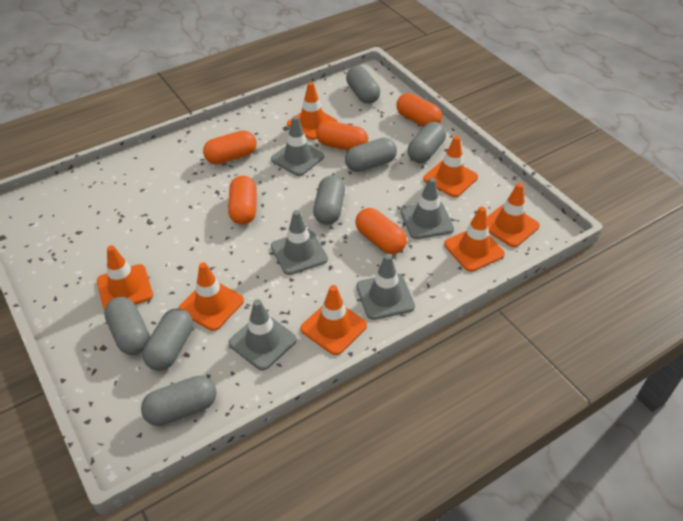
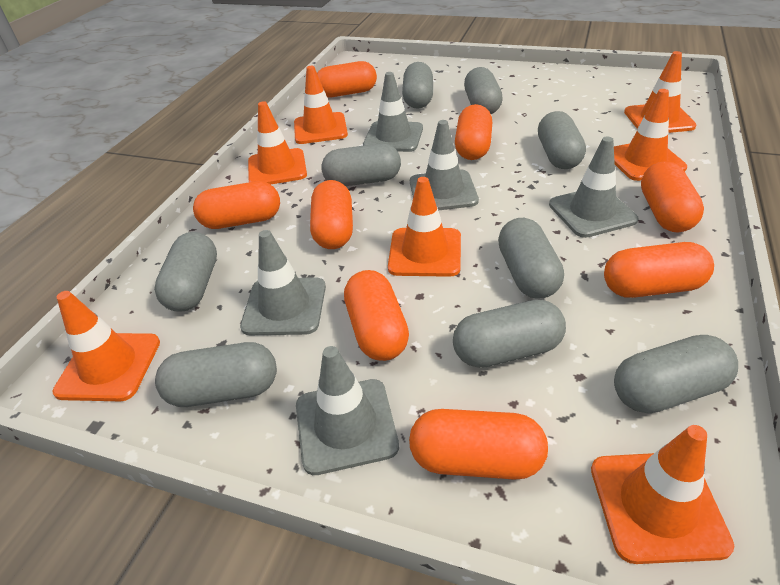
grey capsule: [104,297,150,355] [141,376,216,426] [143,308,193,371] [313,176,345,225] [345,138,397,172] [346,66,380,104] [408,122,446,163] = 7 -> [154,232,217,312] [155,342,277,407] [322,143,401,186] [402,62,433,109] [453,300,566,368] [464,67,503,114] [498,218,564,299] [538,111,586,169] [614,335,738,414] = 9
orange capsule: [203,130,257,164] [228,176,257,225] [316,121,368,151] [355,208,407,254] [396,93,442,127] = 5 -> [193,181,280,229] [310,180,353,249] [317,61,377,97] [344,270,409,361] [409,409,548,480] [455,104,492,160] [604,242,714,298] [641,161,704,232] = 8

